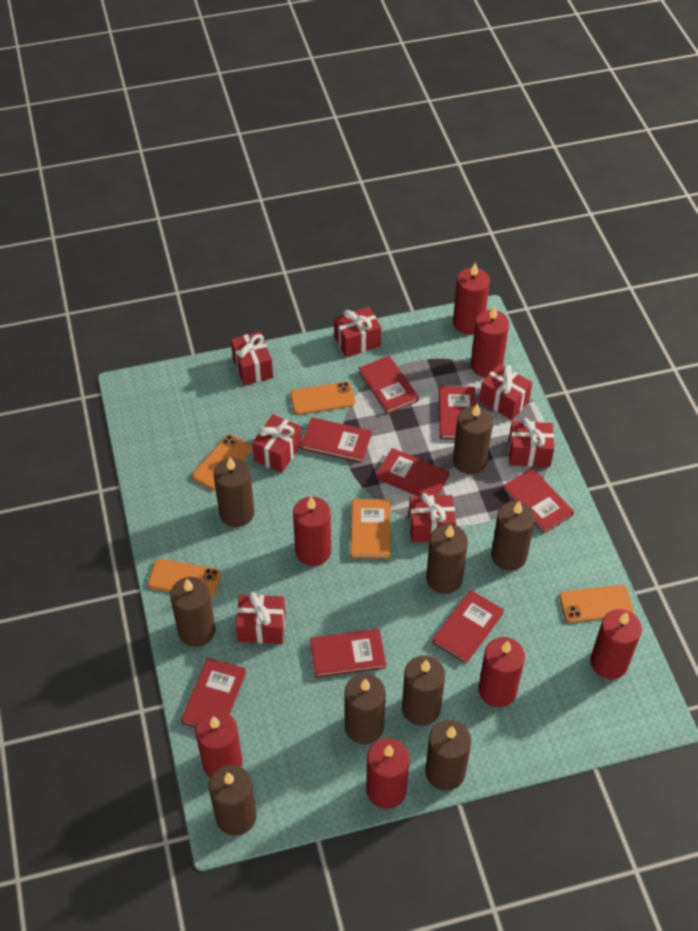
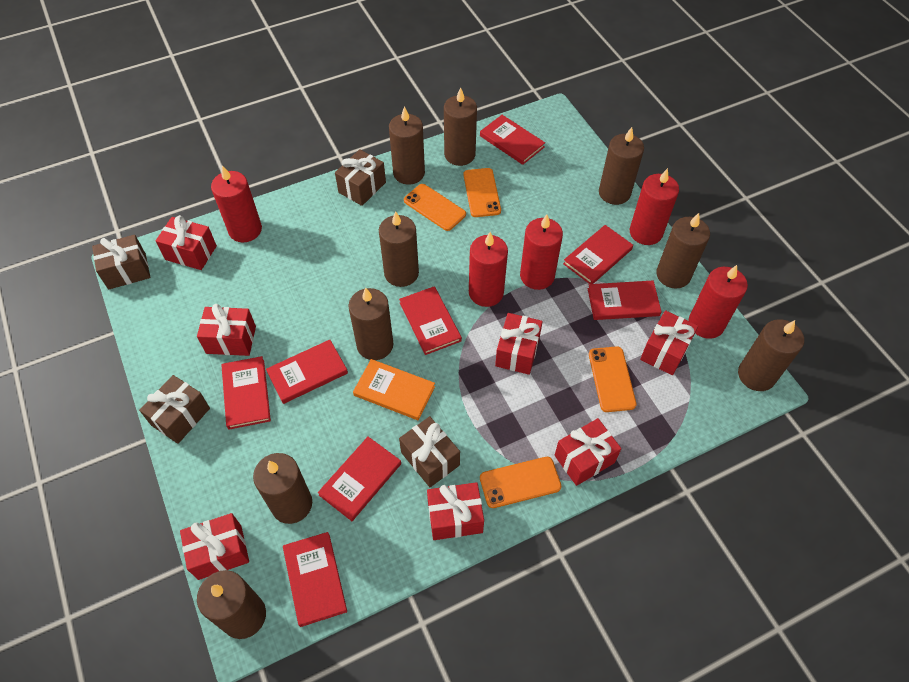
brown gift: none = 0 -> [92,235,150,290] [139,375,210,444] [335,149,386,206] [399,416,460,487] = 4
red candle: [195,711,242,778] [293,497,331,566] [366,738,410,809] [453,262,490,334] [471,305,509,377] [478,637,525,707] [590,609,642,679] = 7 -> [211,165,262,242] [469,232,508,307] [520,214,563,290] [630,168,679,245] [688,265,748,339] = 5

